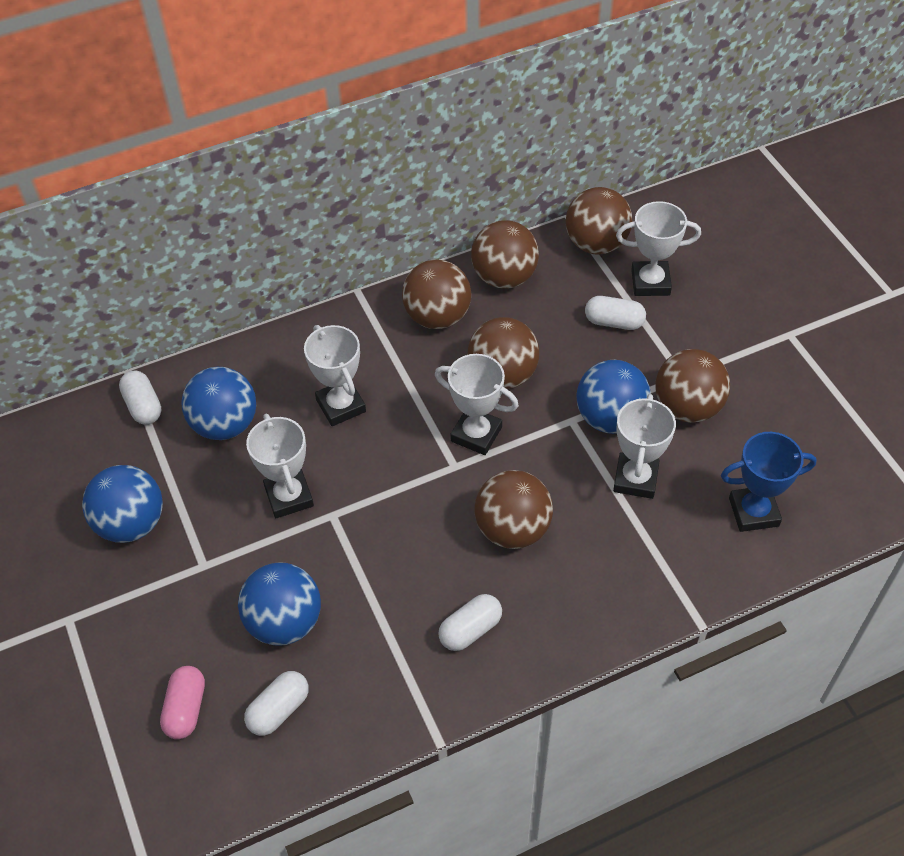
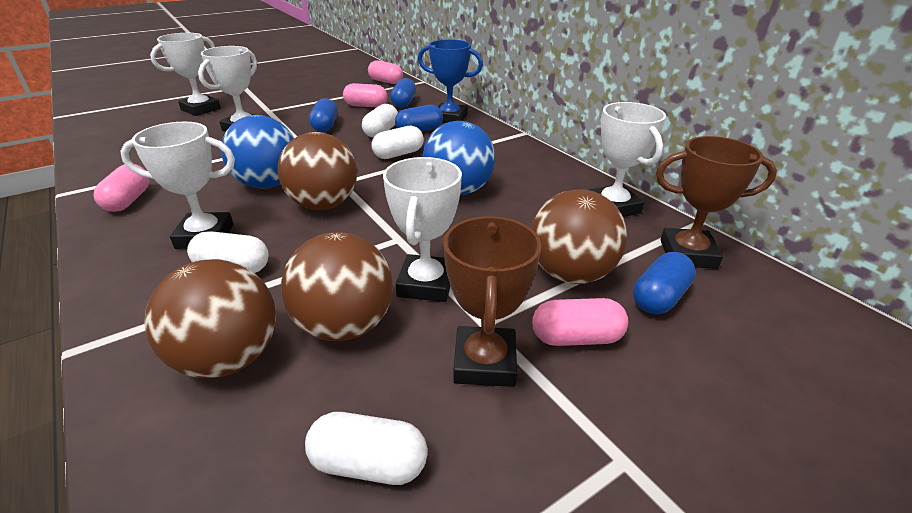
blue ball: [82,465,163,543] [181,367,256,440] [238,562,321,646] [576,360,651,434] = 4 -> [221,115,294,189] [423,121,495,195] = 2
blue capsule: none = 0 -> [309,98,338,132] [390,78,416,108] [395,105,443,132] [633,252,696,314] = 4
brown ball: [402,259,471,329] [468,317,539,389] [471,220,539,289] [474,470,553,549] [566,187,632,255] [655,349,730,423] = 6 -> [144,259,276,378] [277,132,357,210] [281,232,393,341] [531,189,627,284] = 4
brown trophy: none = 0 -> [443,216,541,387] [656,136,777,269] = 2
pink capsule: [160,666,205,739] = 1 -> [94,164,150,212] [343,83,388,108] [368,60,403,84] [532,298,628,346] = 4

